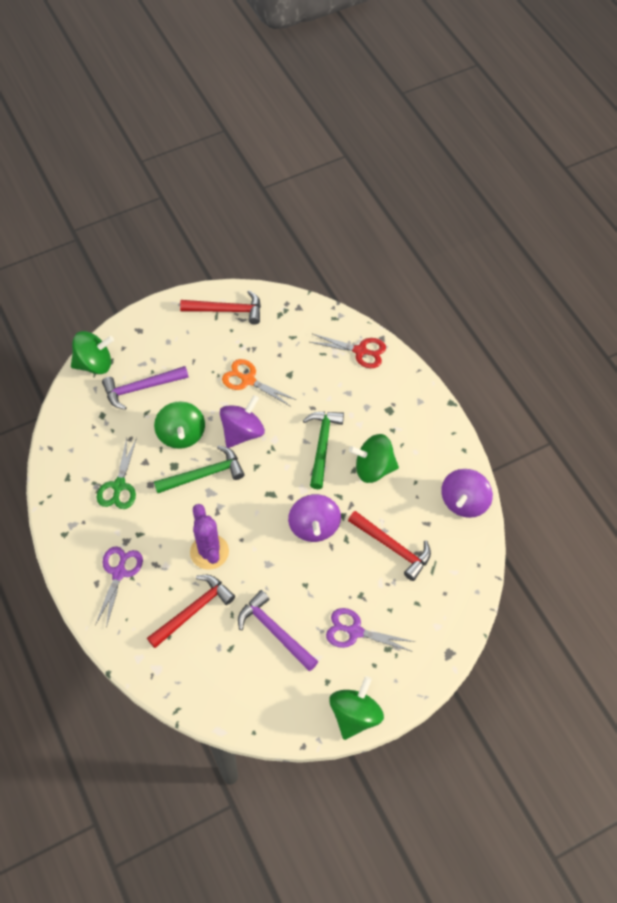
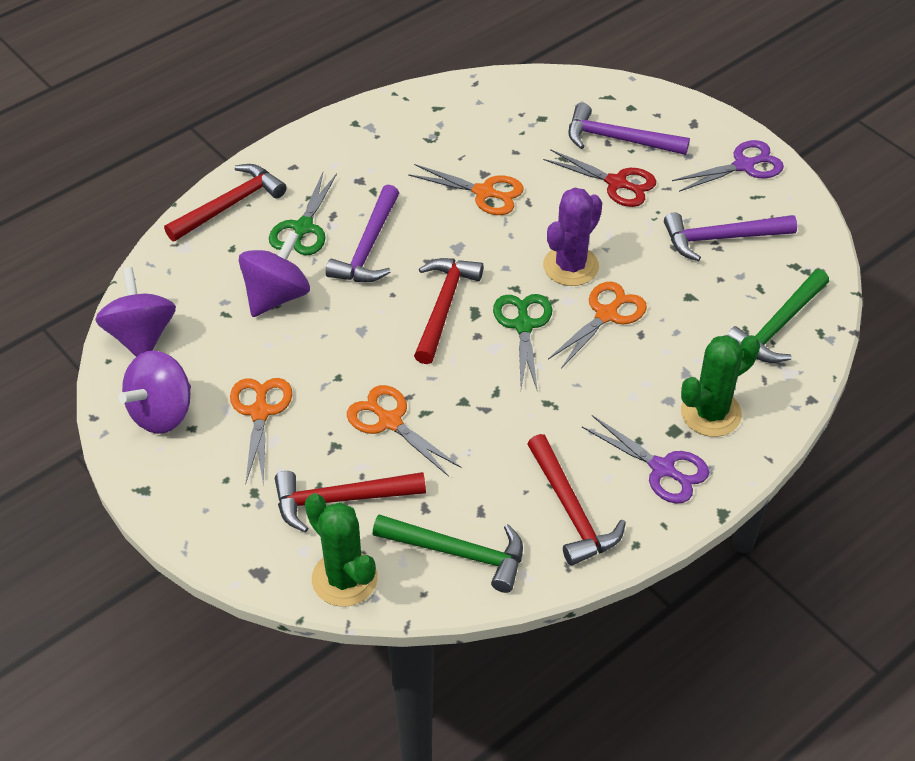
green cactus: none = 0 -> [305,493,378,607] [681,335,760,437] = 2
green scissors: [97,438,137,509] = 1 -> [269,172,337,255] [493,294,552,392] = 2
green spinning top: [71,331,114,374] [154,401,205,449] [329,676,384,740] [349,434,399,483] = 4 -> none = 0
orange scissors: [222,359,296,406] = 1 -> [230,378,292,484] [347,385,461,477] [408,164,524,215] [548,282,647,368] = 4
purple hammer: [102,366,189,410] [238,590,318,671] = 2 -> [326,184,399,282] [568,103,690,155] [664,212,797,261] = 3
red hammer: [147,575,235,648] [180,290,261,324] [348,511,431,581] = 3 -> [164,164,287,241] [275,471,426,533] [414,258,484,364] [527,434,626,566] = 4

